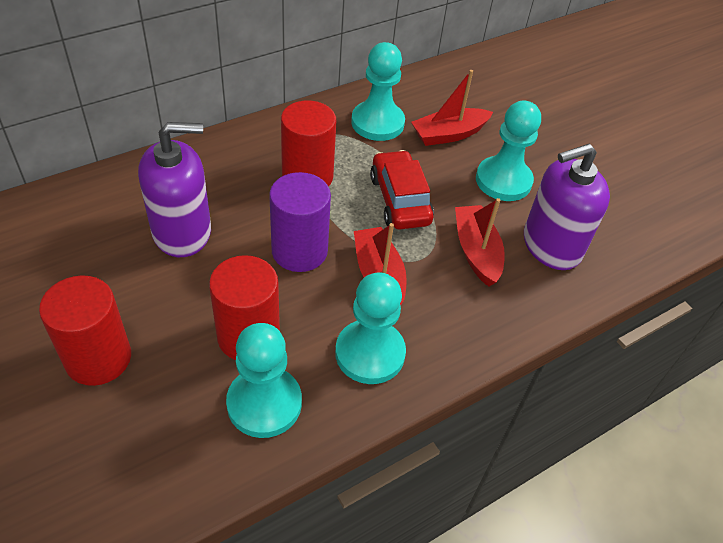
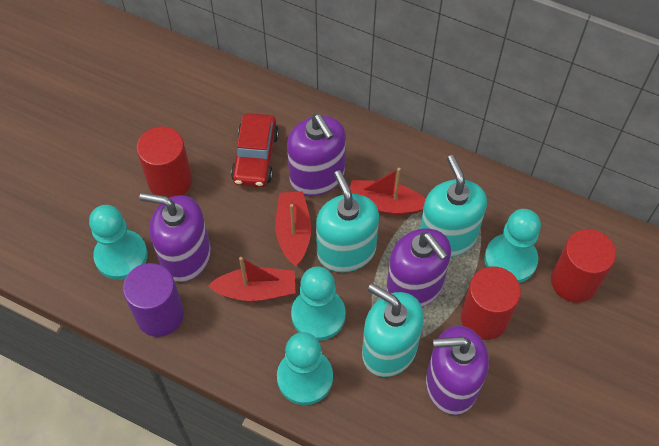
purple soap dispenser: [138,122,211,257] [524,144,610,270] = 2 -> [139,193,211,282] [287,114,346,196] [386,228,451,307] [426,326,489,415] = 4
turquoise soap dispenser: none = 0 -> [316,170,379,272] [362,283,424,377] [420,155,487,257] = 3

